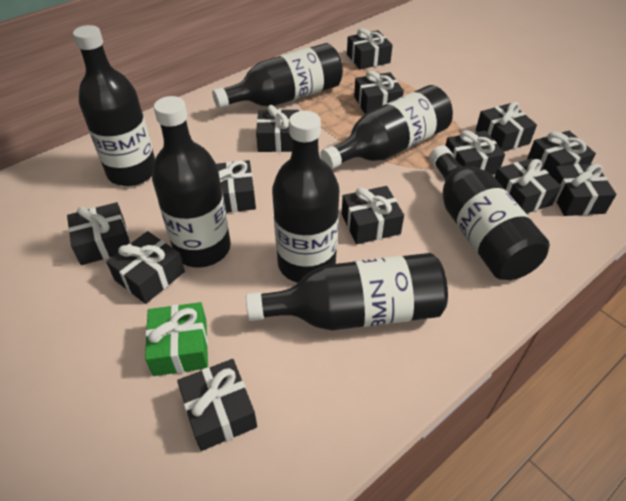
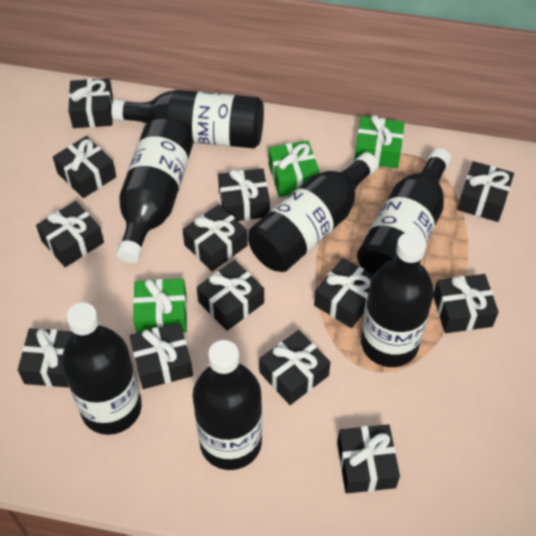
green gift: [145,302,208,376] = 1 -> [133,279,187,333] [268,140,320,197] [354,115,404,168] = 3

